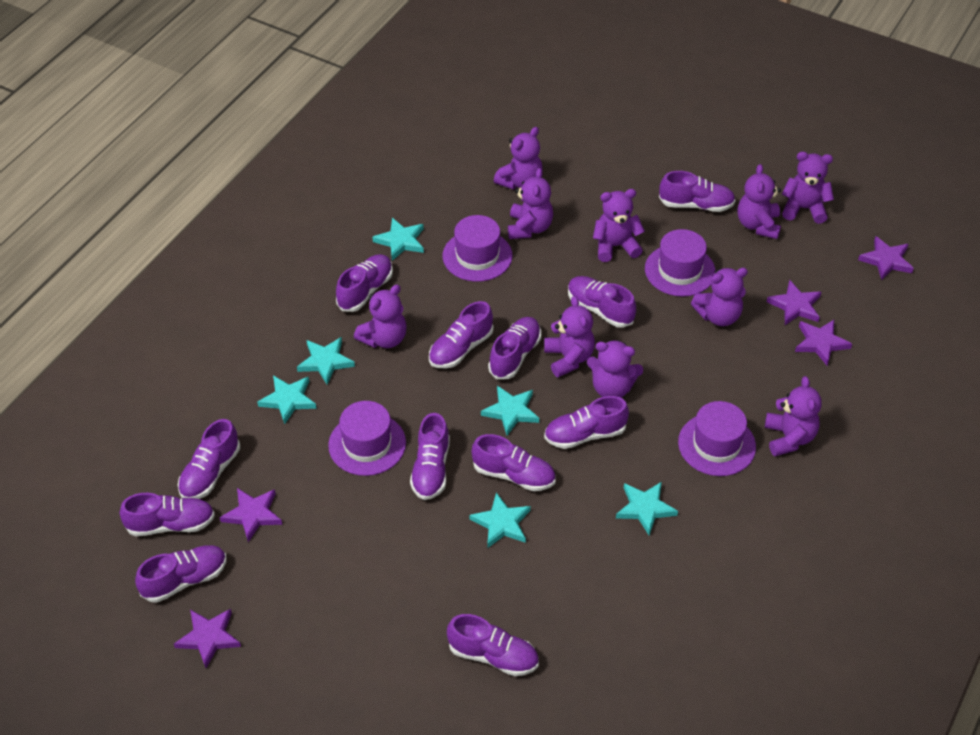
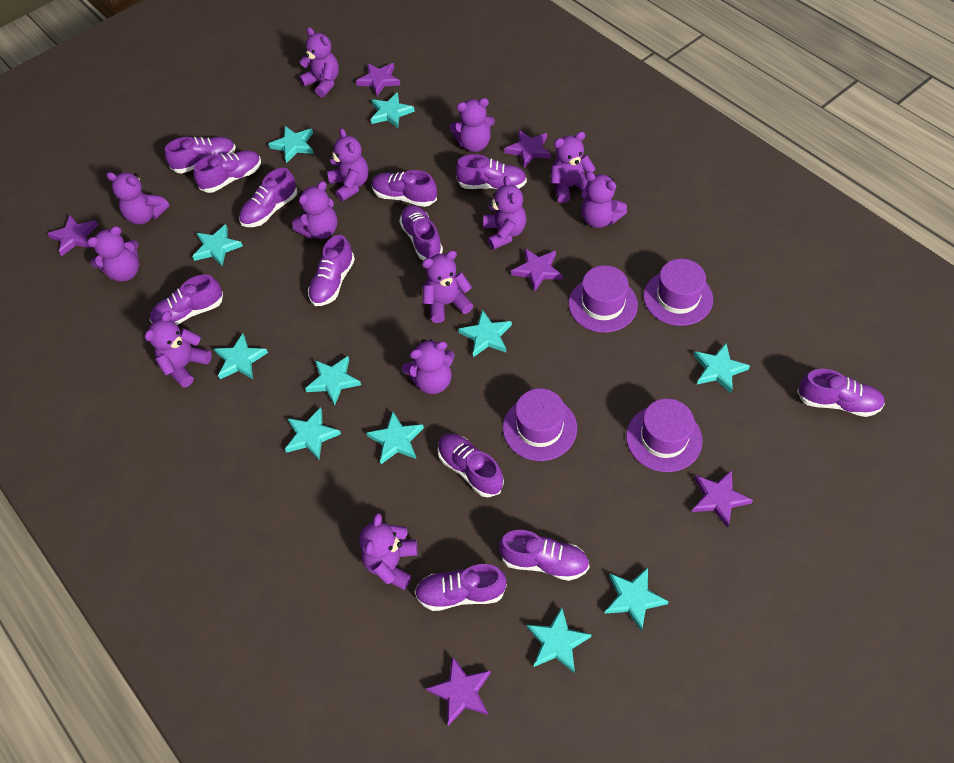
purple star: [174,609,241,668] [220,488,282,542] [767,280,821,325] [795,320,852,366] [858,236,914,280] = 5 -> [47,215,98,256] [356,63,400,96] [426,656,491,726] [504,130,551,168] [511,248,563,292] [692,470,753,528] = 6
purple teddy bear: [354,285,407,348] [494,127,543,190] [508,168,553,239] [544,296,595,377] [587,340,643,398] [593,189,645,262] [691,268,748,326] [738,164,781,239] [765,376,822,456] [782,152,834,224] = 10 -> [87,226,139,282] [106,172,170,224] [145,311,212,387] [292,181,338,239] [299,27,339,98] [327,128,369,201] [359,513,418,590] [402,339,455,394] [422,251,473,323] [449,98,495,152] [483,176,527,250] [551,131,596,203] [581,171,627,228] = 13
turquoise star: [257,376,317,424] [297,337,355,385] [372,218,424,261] [469,492,531,548] [481,386,539,436] [616,482,678,535] = 6 -> [192,224,243,266] [214,334,268,379] [268,126,314,163] [285,407,341,460] [305,356,361,405] [367,412,424,464] [371,92,415,128] [459,310,512,357] [527,607,592,673] [605,568,669,631] [693,343,750,393] = 11

